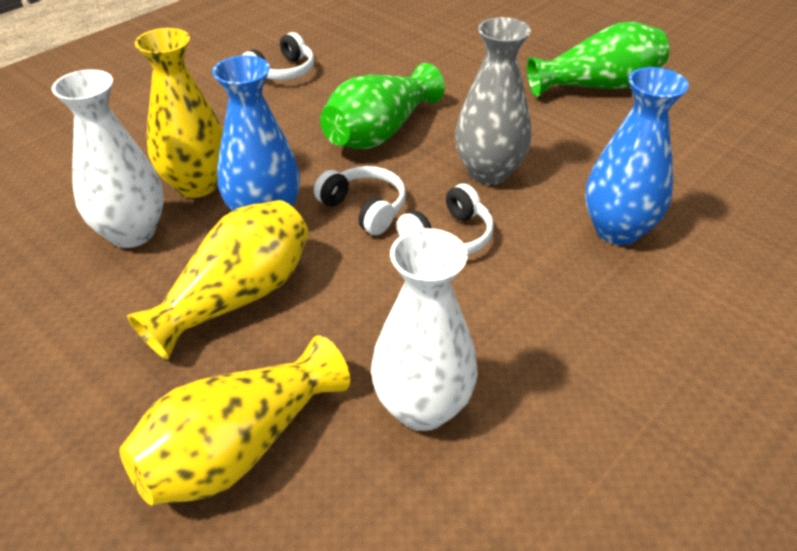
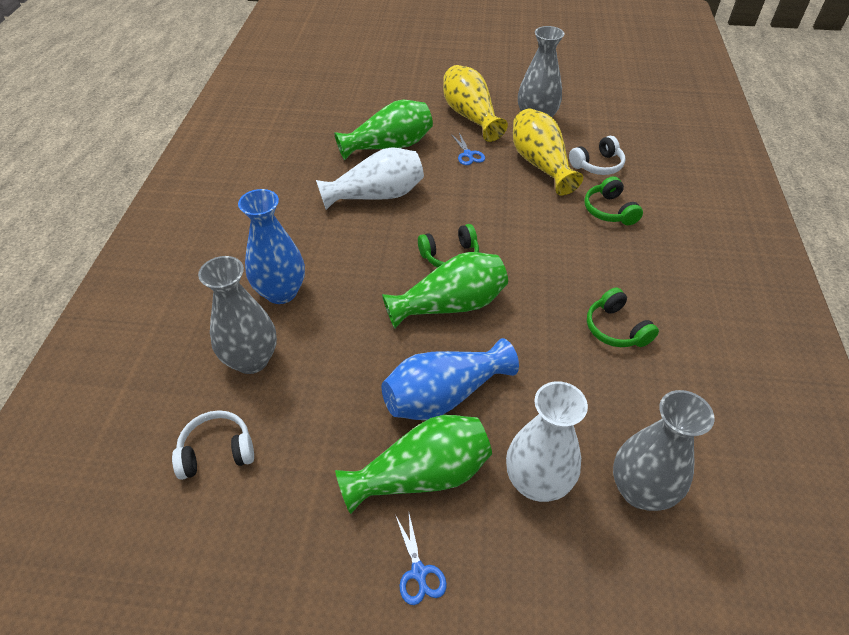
blue scissors: none = 0 -> [396,514,447,605] [451,133,485,165] = 2
green headphones: none = 0 -> [418,224,479,268] [584,176,643,225] [587,287,659,347] = 3
green vase: [320,63,445,149] [527,22,669,97] = 2 -> [334,100,433,160] [335,415,492,514] [382,252,508,328] = 3
grey vase: [455,17,531,185] = 1 -> [198,256,277,374] [518,26,564,117] [613,390,715,511] = 3
white headphones: [242,32,314,80] [314,166,406,235] [396,184,494,255] = 3 -> [172,410,254,480] [569,136,626,175] = 2
yellow vase: [119,335,350,505] [127,200,309,360] [135,28,223,198] = 3 -> [443,65,508,142] [513,109,583,195] = 2

